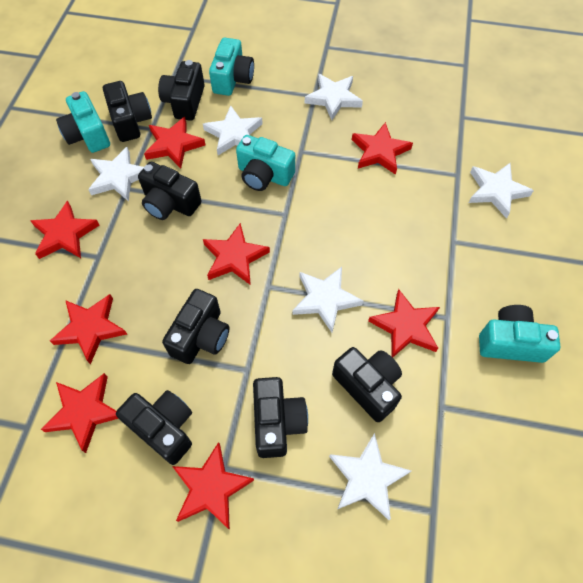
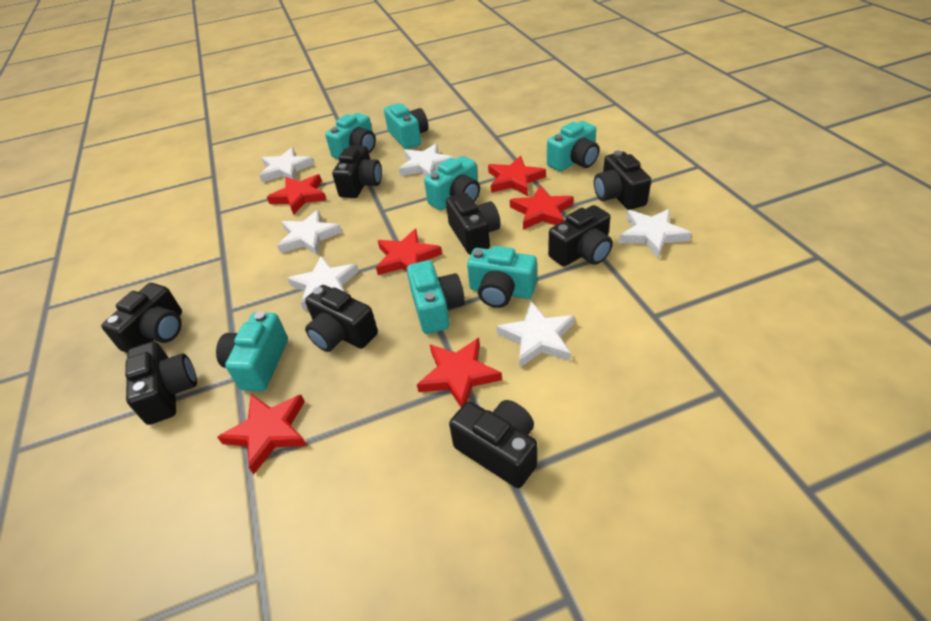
black camera: [103,81,152,142] [116,390,192,465] [138,162,202,220] [158,60,205,121] [162,289,230,364] [253,377,308,458] [332,347,402,422] = 7 -> [101,283,182,353] [125,341,197,425] [305,285,378,352] [332,145,382,198] [446,193,500,255] [449,400,537,488] [548,205,613,267] [594,151,651,210] = 8
red star: [31,201,99,259] [40,373,118,453] [50,294,127,364] [144,117,205,168] [172,442,254,530] [203,223,270,285] [352,122,413,175] [368,289,440,358] = 8 -> [217,394,307,474] [267,174,326,215] [376,229,442,275] [417,338,502,407] [488,156,546,196] [510,185,574,230] = 6
turquoise camera: [56,91,110,153] [209,38,254,96] [236,135,295,191] [479,305,561,363] = 4 -> [216,311,288,391] [325,113,376,159] [384,103,428,149] [407,260,465,334] [424,156,480,210] [467,246,537,308] [547,121,599,172] = 7

